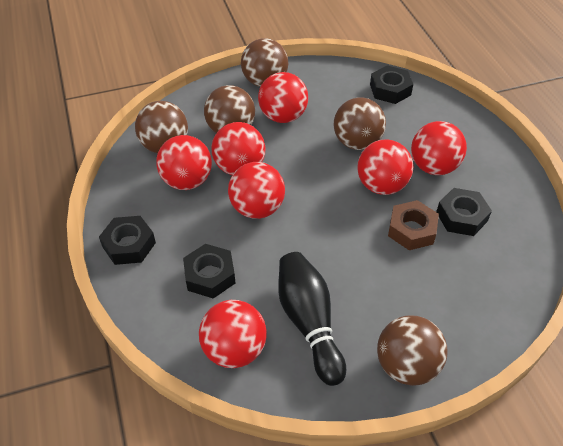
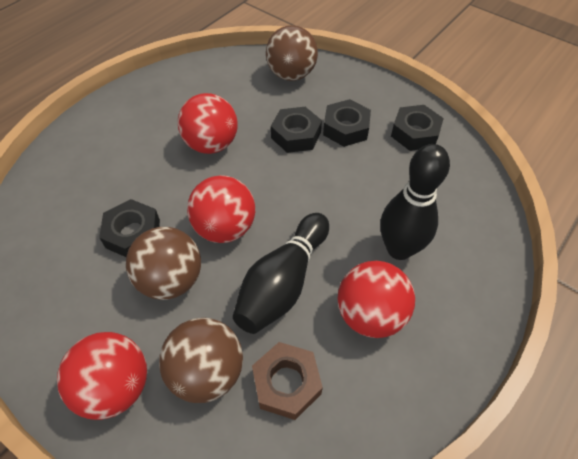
black bowling pin: [278,252,346,386] = 1 -> [233,213,329,334] [380,144,450,260] = 2
brown ball: [135,101,188,153] [204,85,255,133] [241,38,288,87] [334,97,386,150] [377,316,448,386] = 5 -> [126,227,201,300] [159,318,243,403] [266,25,318,81] = 3
red ball: [156,135,212,190] [199,300,267,368] [212,122,265,175] [228,162,285,219] [258,72,308,123] [357,139,413,195] [411,121,467,175] = 7 -> [57,332,147,420] [178,93,238,154] [187,175,255,243] [337,261,415,338] = 4

